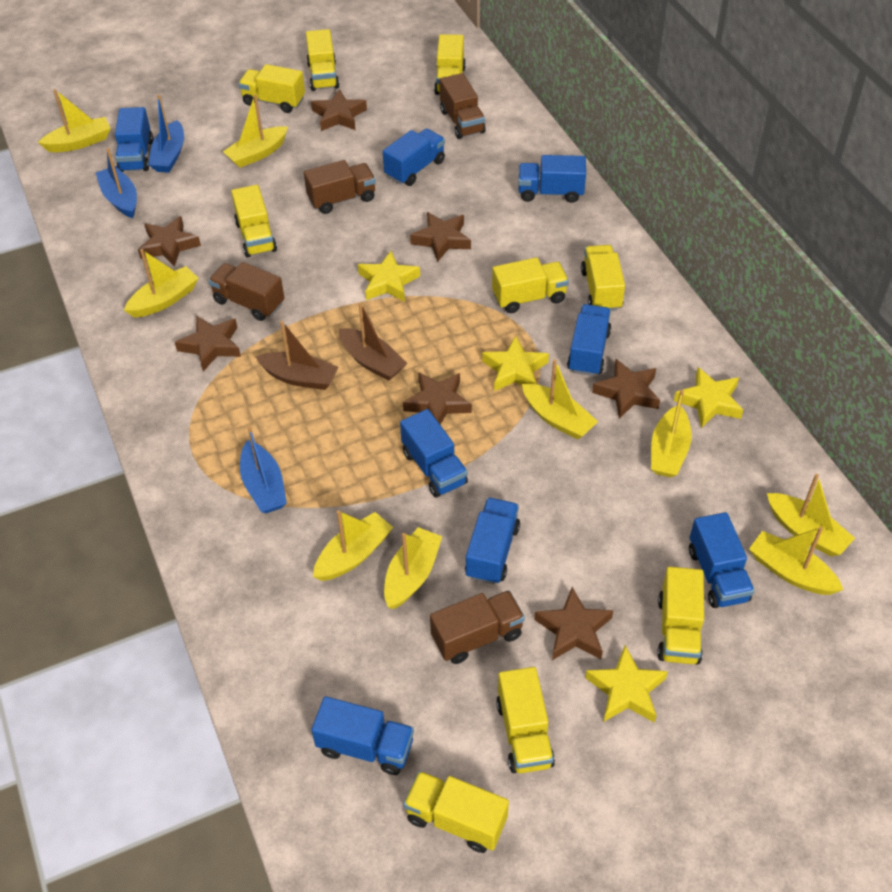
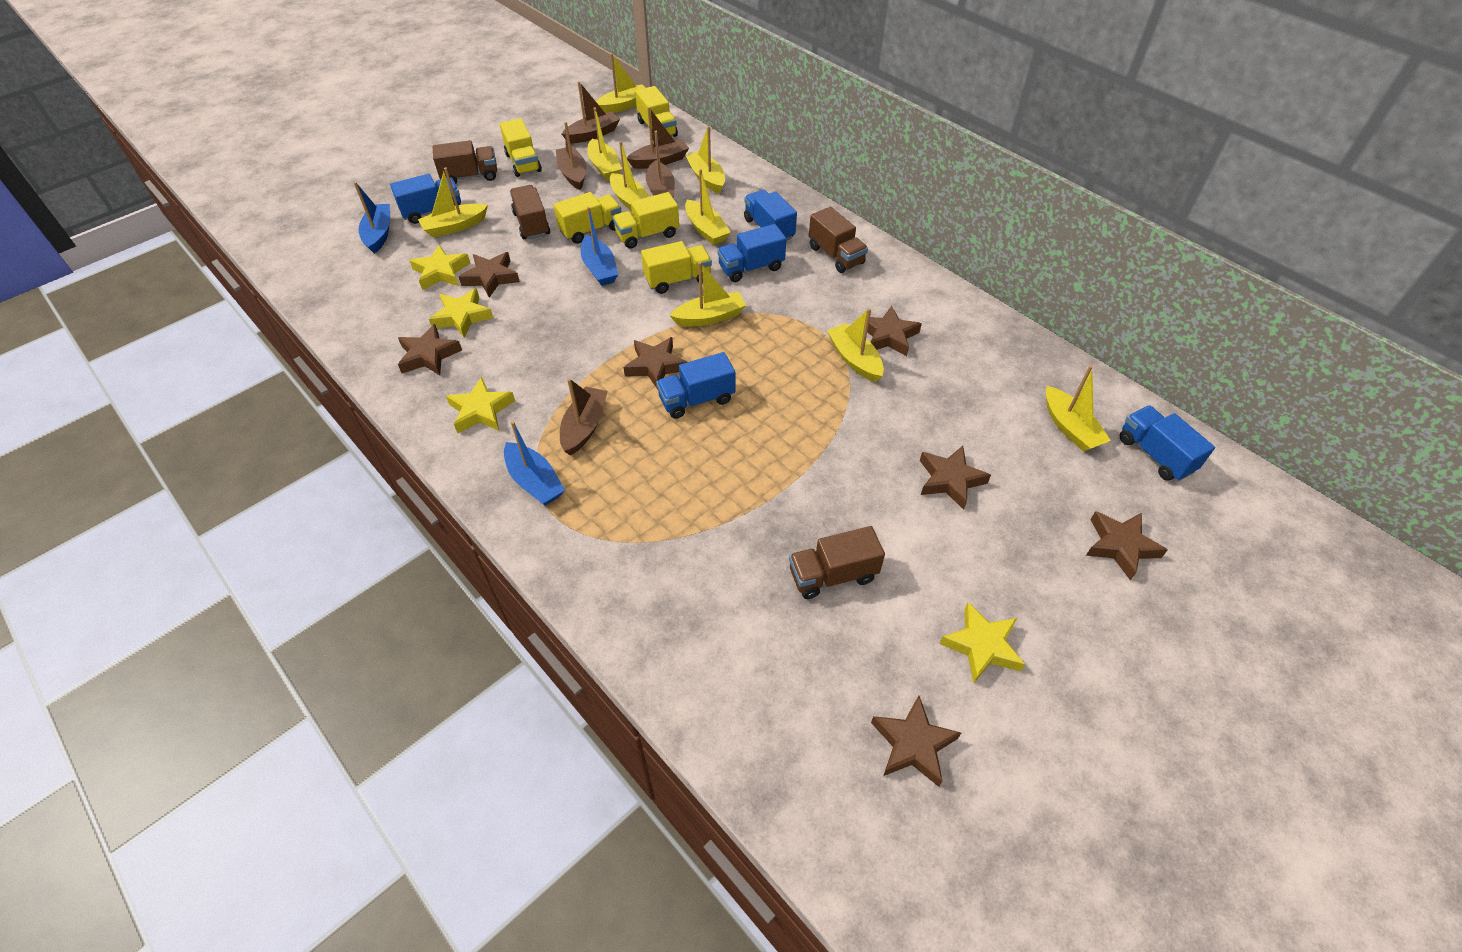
blue truck: [115,107,153,172] [311,696,414,775] [383,128,445,186] [400,409,468,497] [465,498,520,584] [518,155,586,203] [567,304,611,376] [689,512,755,608] = 8 -> [390,174,461,224] [656,352,736,419] [717,224,786,282] [744,190,797,241] [1120,405,1215,481] = 5
brown boat: [256,321,338,390] [339,302,407,381] = 2 -> [556,122,587,190] [560,378,608,455] [562,81,620,143] [627,107,689,169] [646,131,675,198] = 5
yellow truck: [231,185,277,257] [238,64,305,113] [306,29,340,91] [404,771,509,853] [434,34,466,95] [492,257,569,313] [496,667,555,773] [581,245,625,311] [657,567,704,664] = 9 -> [500,118,542,177] [554,192,622,244] [613,192,679,249] [635,86,678,138] [641,241,712,294] = 5

